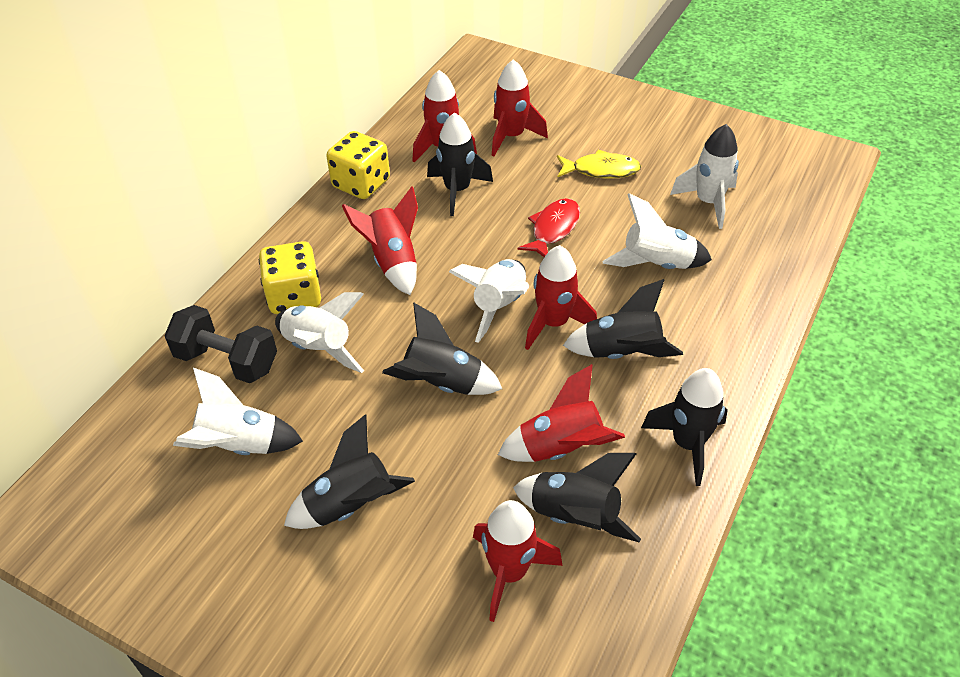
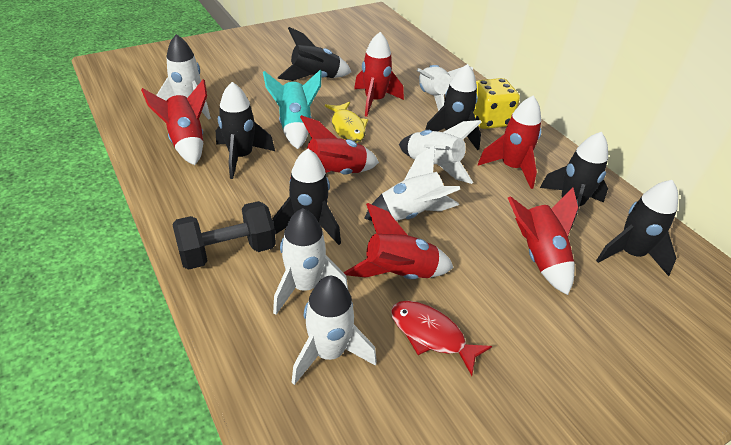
turquoise rocket: none = 0 -> [263,70,322,149] = 1
white rocket: [173,367,303,455] [275,292,364,373] [449,259,529,343] [603,193,712,269] [670,124,739,229] = 5 -> [156,34,211,120] [273,208,348,315] [292,276,377,385] [364,145,460,221] [399,120,481,184] [417,65,473,111] = 6
yellow dice: [259,241,321,314] [326,131,390,199] = 2 -> [473,78,520,129] = 1

